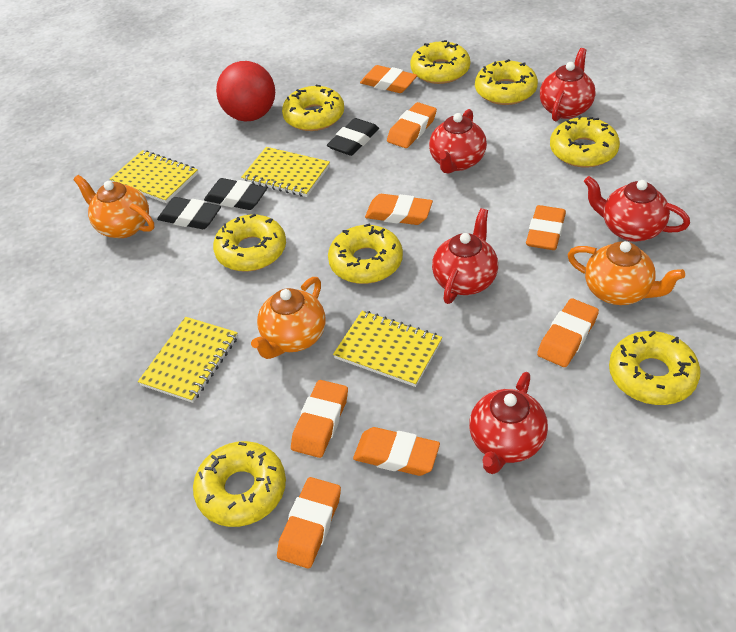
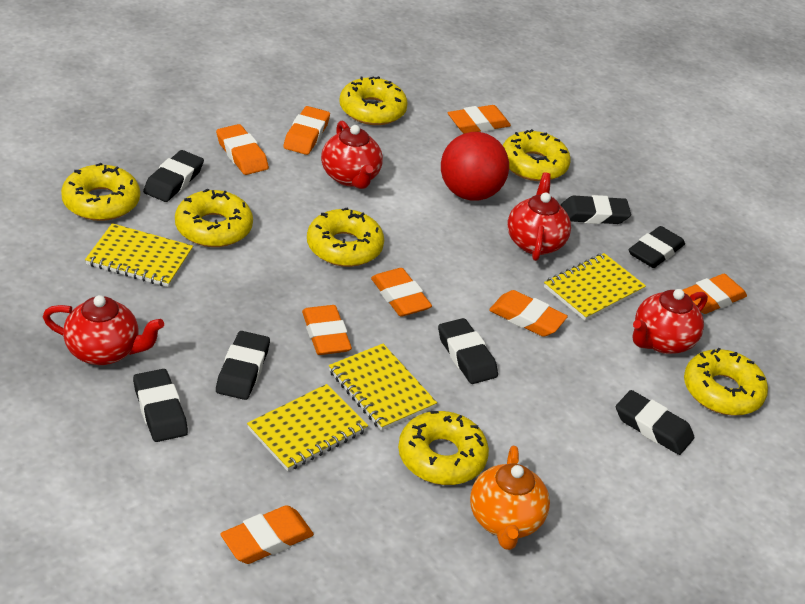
black eraser: [157,197,221,229] [204,178,267,210] [327,118,379,156] = 3 -> [133,369,188,442] [143,150,204,202] [216,331,270,400] [438,318,498,384] [561,195,631,224] [616,390,694,455] [628,226,685,268] = 7
orange teapot: [73,175,154,238] [251,277,326,359] [567,241,685,305] = 3 -> [470,446,550,550] = 1
red teapot: [429,109,487,174] [432,208,498,304] [469,372,548,474] [540,48,596,121] [584,176,690,242] = 5 -> [43,295,164,365] [321,121,383,189] [507,172,571,261] [633,289,708,354] = 4
yellow donut: [193,441,286,527] [213,214,286,272] [282,85,344,131] [328,223,403,284] [410,40,470,84] [475,59,538,105] [550,116,620,168] [609,331,701,405] = 8 -> [61,163,140,221] [175,188,253,247] [307,207,384,267] [339,76,408,125] [398,411,489,485] [502,129,571,181] [684,348,768,416] = 7

